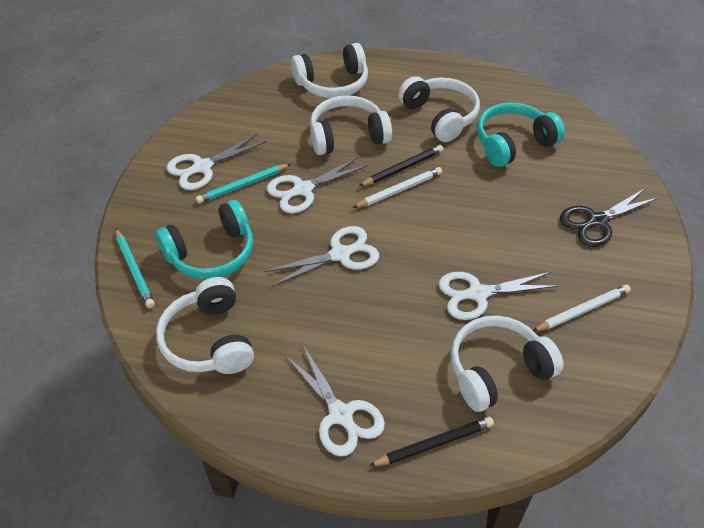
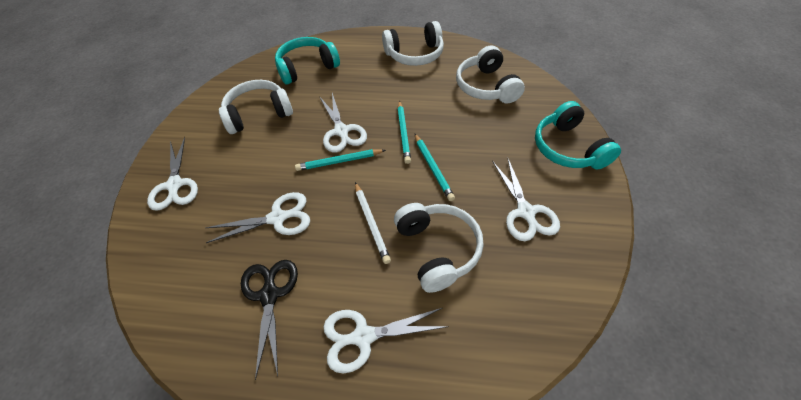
black pencil: [359,145,443,186] [369,417,494,466] = 2 -> none = 0
turquoise pencil: [115,229,155,308] [196,164,291,204] = 2 -> [295,149,386,171] [397,100,411,164] [415,134,455,201] = 3
white headphones: [156,277,254,374] [291,43,368,98] [310,95,392,155] [398,76,480,142] [451,315,564,412] = 5 -> [219,80,293,134] [382,21,444,66] [394,203,484,293] [456,45,525,104] = 4
white pencil: [353,167,442,208] [533,285,631,331] = 2 -> [355,182,391,264] = 1

